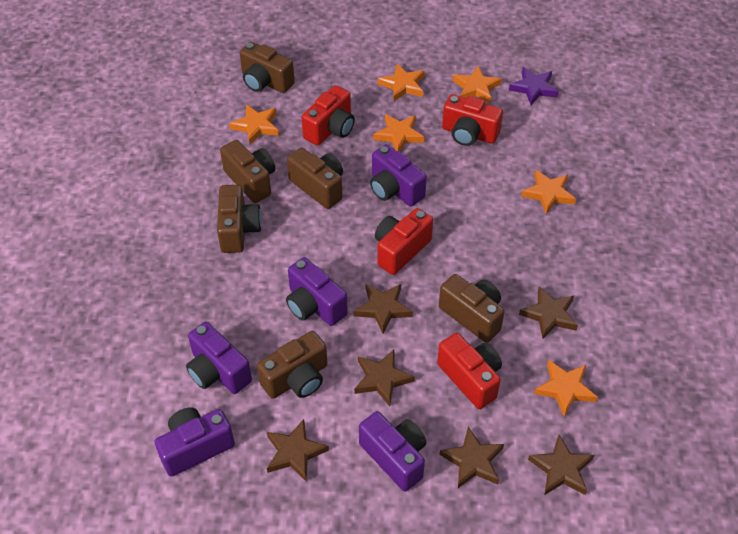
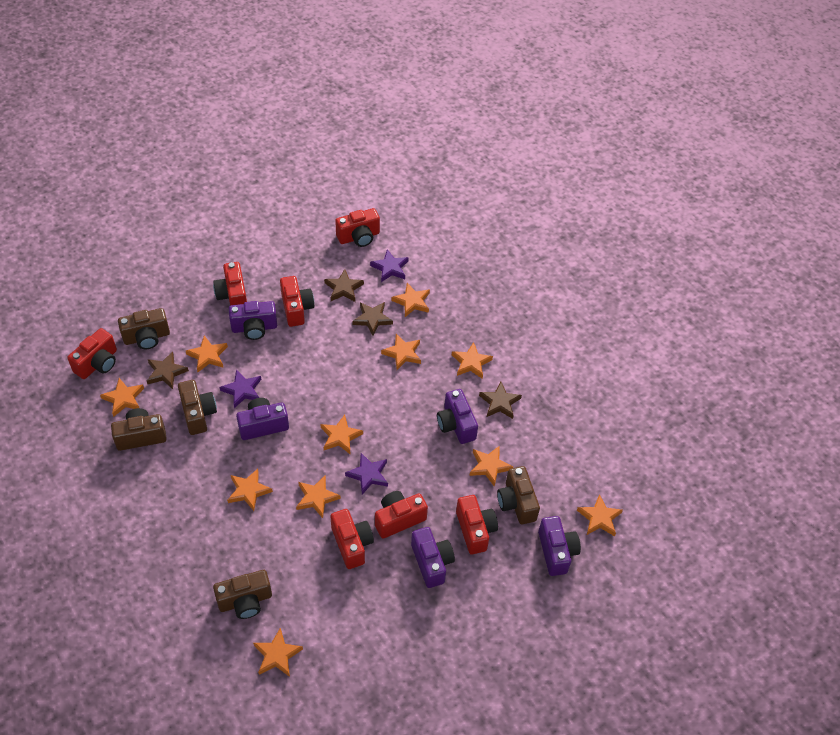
brown camera: [217,185,262,253] [220,140,275,203] [240,42,295,93] [257,331,327,399] [287,147,343,209] [439,274,505,343] = 6 -> [111,408,167,451] [118,308,170,349] [178,380,217,435] [213,570,272,619] [497,466,540,524] = 5
brown star: [267,419,329,481] [354,284,413,333] [354,350,415,406] [439,426,504,488] [519,286,578,339] [528,434,594,495] = 6 -> [147,351,189,389] [324,269,364,302] [352,302,393,336] [479,382,522,419] = 4
orange star: [229,104,279,145] [373,114,424,151] [378,64,424,101] [453,66,502,103] [521,170,576,214] [534,360,598,417] = 6 -> [100,378,144,417] [186,336,228,372] [227,469,273,511] [253,628,303,677] [296,476,341,518] [321,415,363,454] [381,334,421,370] [391,283,430,317] [452,342,493,379] [470,446,513,487] [577,494,623,536] = 11
purple star: [509,67,559,105] = 1 -> [220,370,261,408] [345,453,388,494] [370,249,409,282] = 3
red camera: [301,85,355,146] [375,208,433,275] [437,333,502,409] [442,94,503,146] = 4 -> [67,328,117,379] [213,262,247,306] [280,276,314,327] [331,509,374,569] [335,208,380,247] [375,491,428,539] [456,495,498,554] = 7

